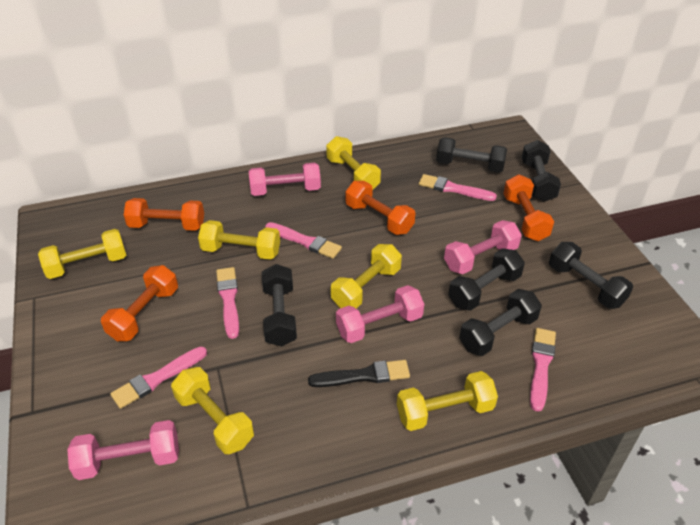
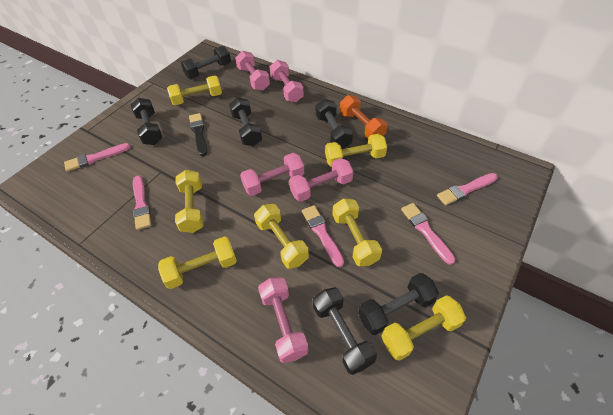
orange dumbbell: [101,265,178,341] [124,198,204,231] [345,181,415,235] [503,175,554,241] = 4 -> [340,95,387,138] = 1
pink dumbbell: [67,420,179,480] [249,163,321,196] [336,285,424,343] [444,220,522,274] = 4 -> [235,51,270,91] [240,153,304,196] [258,277,309,363] [270,60,304,102] [289,158,353,202] = 5
yellow dumbbell: [38,229,126,279] [171,367,254,454] [198,220,280,260] [326,136,381,189] [331,244,402,309] [397,371,498,431] = 6 -> [158,236,237,289] [167,75,222,105] [175,170,204,233] [254,204,309,269] [325,134,387,167] [332,198,382,266] [381,295,466,361] = 7

